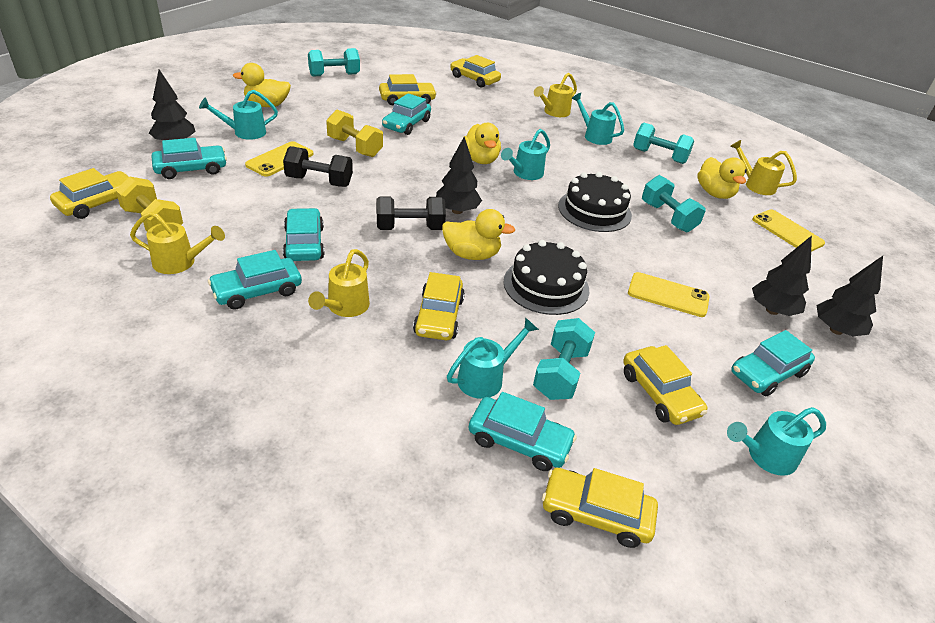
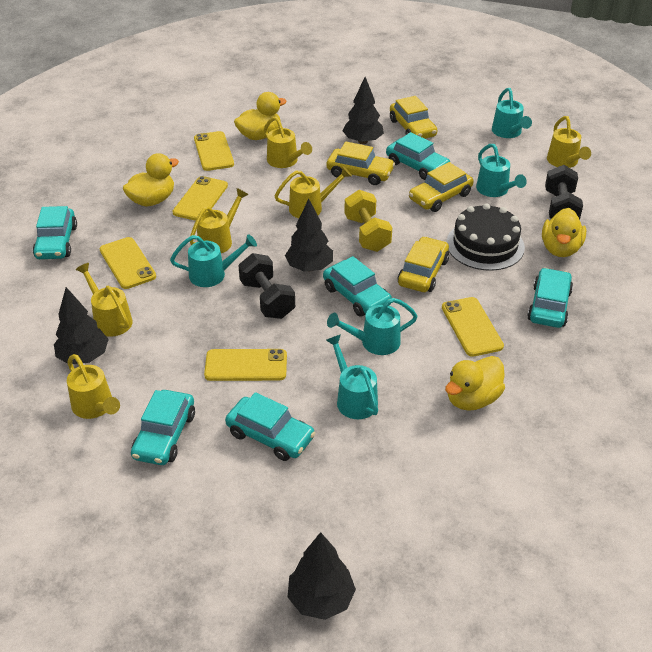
black cake: [503,240,589,315] [558,172,632,232] = 2 -> [446,203,525,271] = 1
turquoise dumbbell: [308,48,360,77] [533,318,595,400] [633,123,694,164] [642,175,706,232] = 4 -> none = 0
yellow car: [50,168,129,219] [379,74,437,105] [413,272,465,340] [450,55,501,88] [542,468,658,548] [623,345,708,425] = 6 -> [327,142,395,185] [390,96,437,139] [398,236,449,292] [409,162,474,212] = 4
yellow dumbbell: [116,177,183,231] [326,110,383,157] = 2 -> [344,190,392,252] = 1
yellow phone: [245,141,313,177] [628,272,710,317] [752,209,825,252] = 3 -> [100,237,156,289] [173,176,228,221] [194,131,234,171] [204,349,287,381] [442,297,504,357] = 5
yellow watering can: [130,212,225,274] [308,249,370,317] [534,73,577,117] [730,140,797,195] = 4 -> [67,354,120,419] [75,263,133,337] [190,188,249,253] [264,117,312,168] [275,166,352,218] [547,116,591,168] = 6

